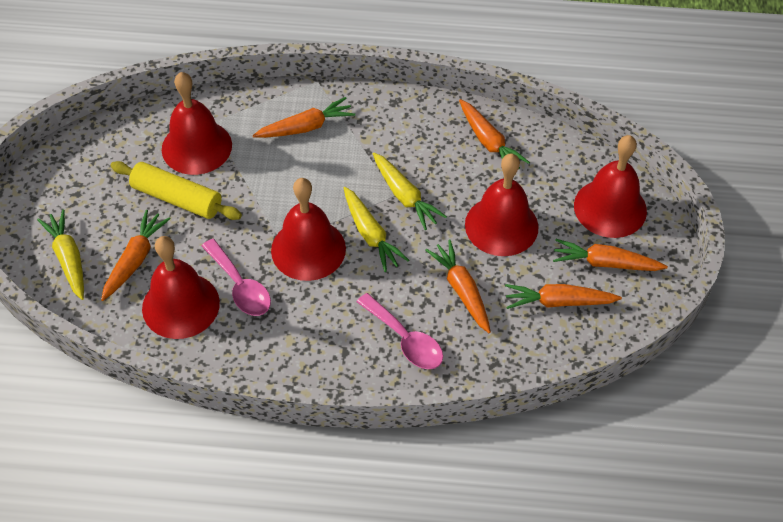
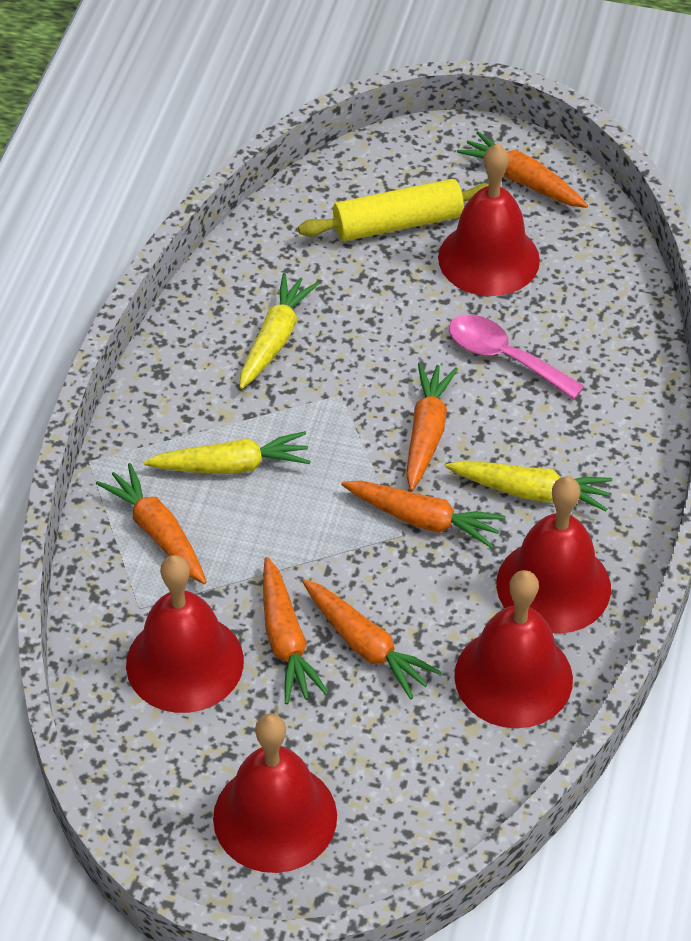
pink spoon: [202,239,271,316] [357,293,443,369] = 2 -> [449,315,585,400] = 1

